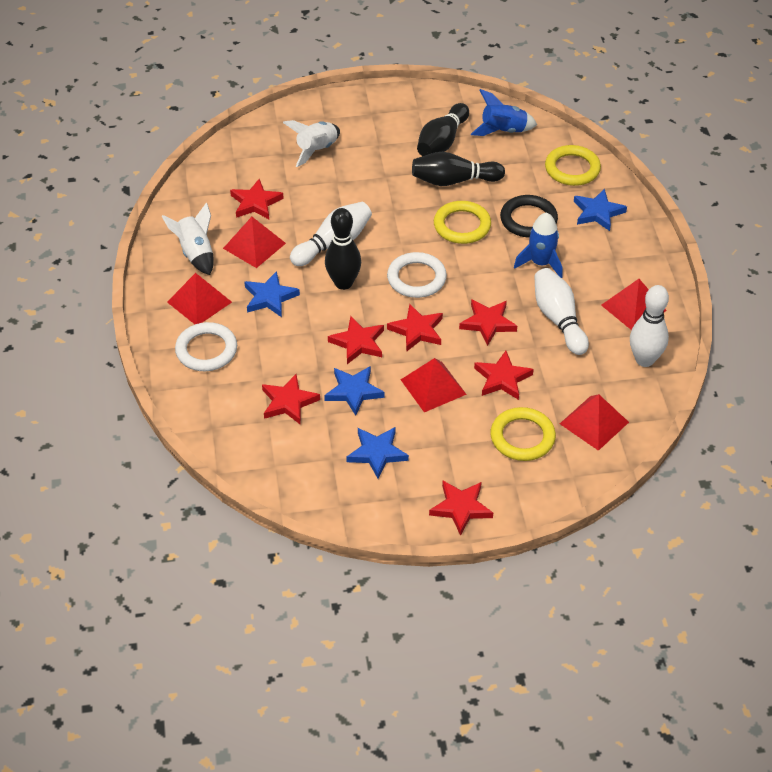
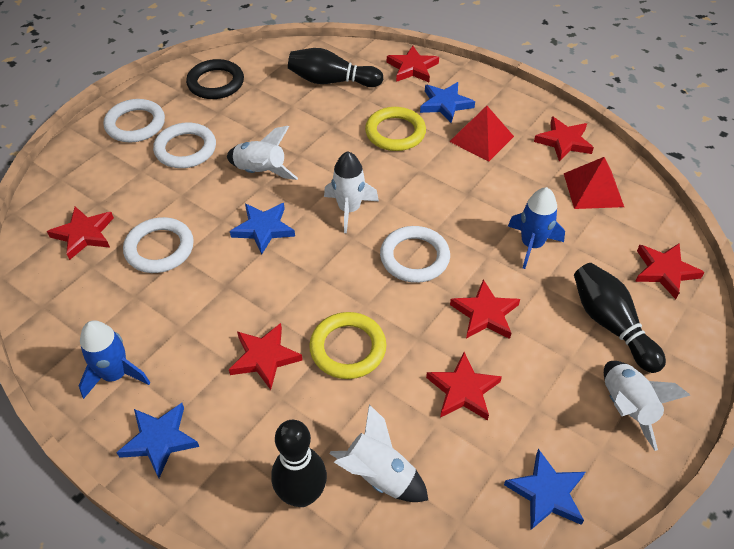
red pyramid: [167,273,232,324] [223,217,286,268] [401,358,467,412] [560,394,629,451] [601,279,667,330] = 5 -> [449,106,514,162] [564,157,624,209] = 2
white bowling pin: [290,202,372,266] [534,268,589,355] [630,285,669,367] = 3 -> none = 0
white ring: [175,322,237,371] [387,252,447,298] = 2 -> [103,99,165,143] [123,217,194,273] [153,122,216,168] [380,226,450,283] = 4
white rocket: [162,202,214,275] [283,120,340,167] = 2 -> [227,126,298,180] [324,151,379,233] [329,404,428,502] [604,361,690,451] = 4
yellow ring: [434,201,491,244] [490,407,556,461] [545,145,601,186] = 3 -> [309,312,386,379] [365,107,426,151] = 2

